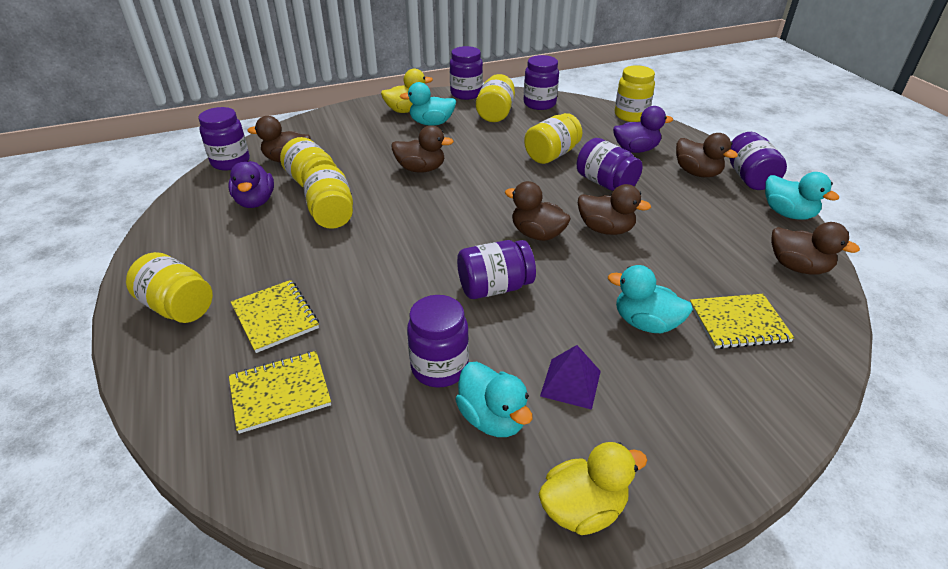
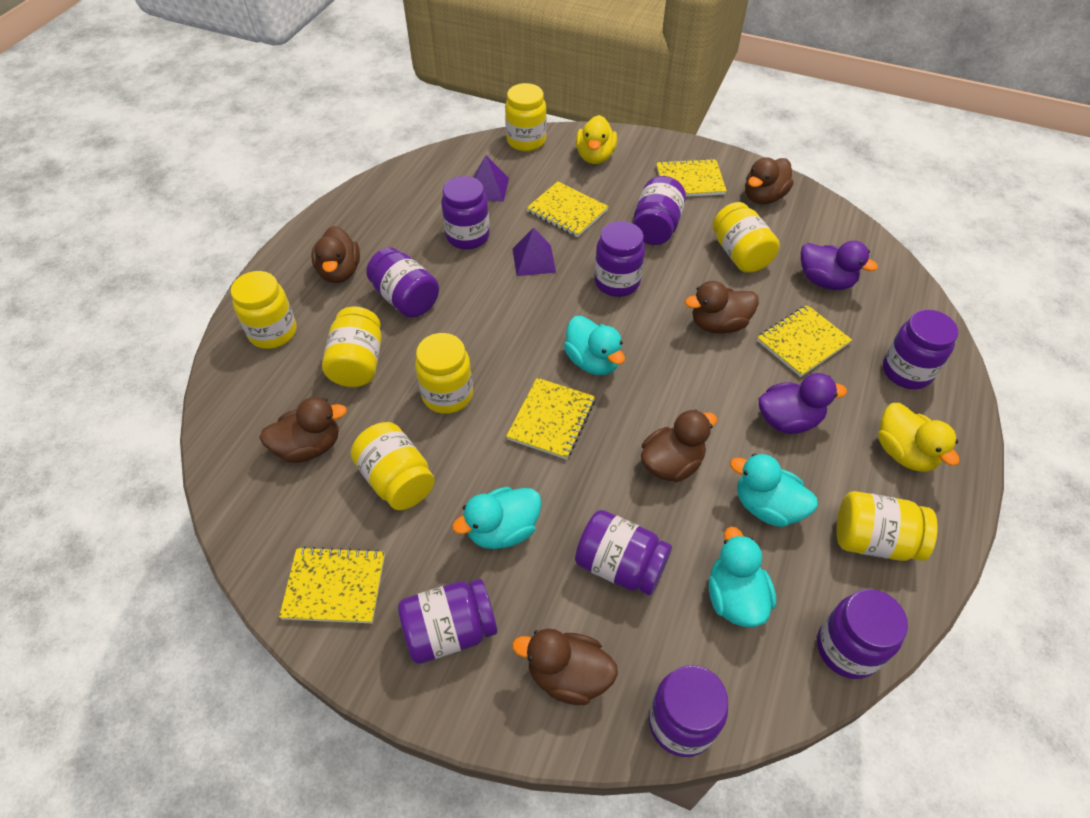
purple jar: [198,107,250,171] [407,295,469,388] [450,46,483,100] [457,240,536,299] [523,55,559,110] [577,138,643,191] [729,132,787,190] = 7 -> [366,247,439,318] [398,579,497,664] [441,176,490,249] [575,510,672,595] [594,221,645,297] [633,176,686,245] [649,665,728,757] [817,589,908,679] [883,310,958,389] = 9
purple pyramid: [540,345,601,410] = 1 -> [473,155,509,202] [513,227,556,276] = 2
yellow jar: [126,252,213,323] [280,137,337,187] [303,164,353,229] [476,74,515,122] [524,113,582,164] [615,65,655,122] = 6 -> [231,271,296,349] [322,307,382,387] [351,422,435,510] [415,333,473,414] [505,83,546,151] [713,202,780,273] [836,491,938,561] = 7
yellow notebook: [229,351,331,434] [231,280,319,353] [690,294,794,349] = 3 -> [279,546,385,623] [506,378,595,460] [527,181,609,237] [656,158,727,197] [757,305,852,377] = 5

